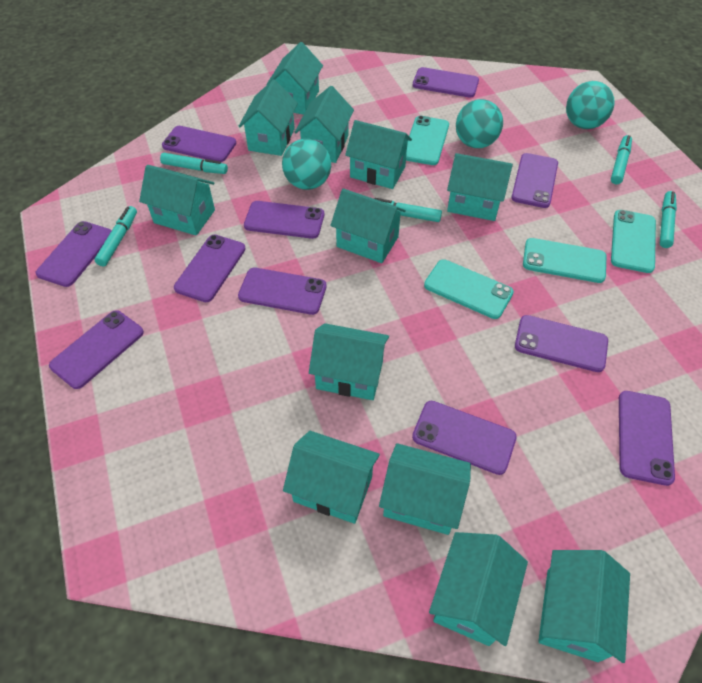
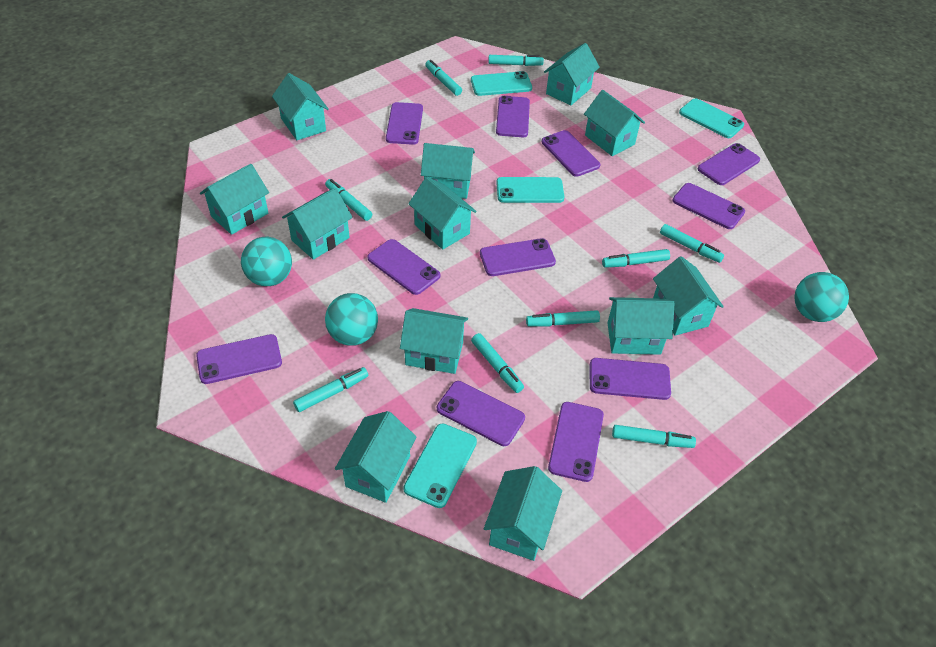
turquoise marker: [94,206,137,266] [160,153,228,174] [375,198,442,222] [611,135,632,184] [660,191,677,248] = 5 -> [293,367,368,412] [325,179,372,221] [425,60,462,96] [471,333,524,393] [488,55,544,66] [526,310,600,327] [602,249,670,268] [612,425,696,448] [660,224,724,263] = 9

